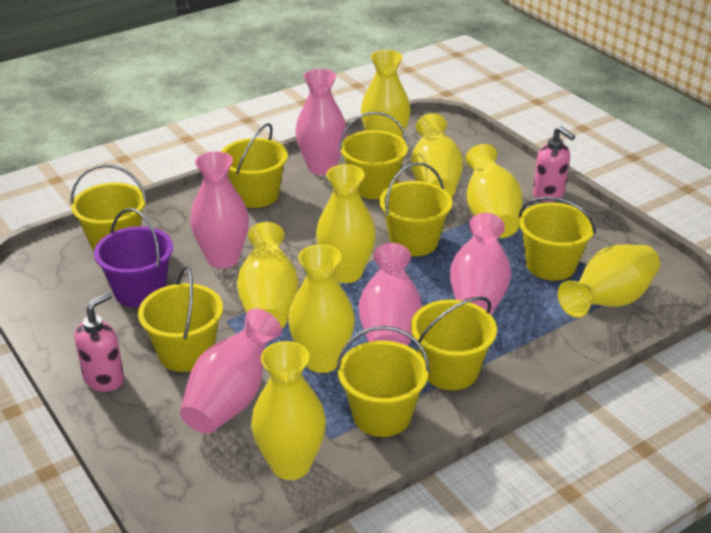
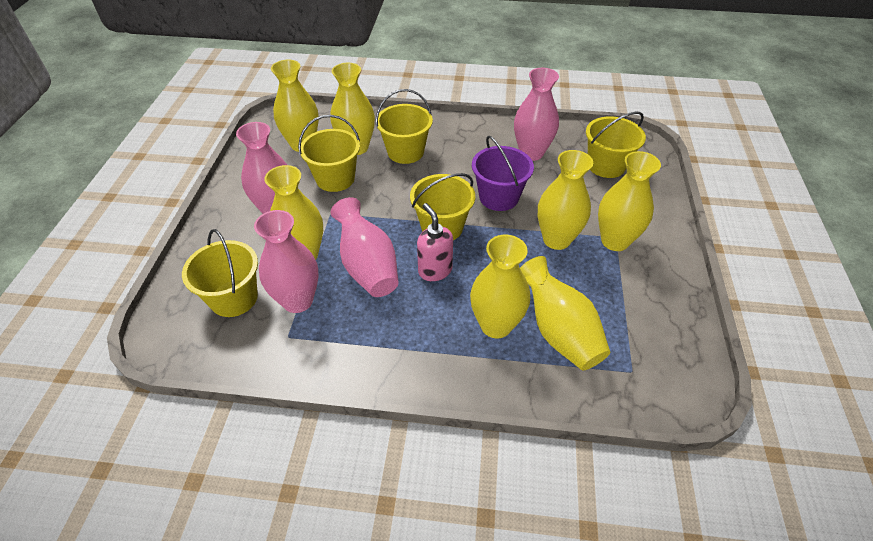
pink soap dispenser: [74,292,124,392] [533,126,575,202] = 2 -> [417,203,453,281] = 1
pink vase: [180,308,282,434] [190,151,249,269] [295,69,347,175] [359,243,422,346] [450,213,511,315] = 5 -> [236,122,287,214] [254,210,319,313] [331,197,399,297] [514,68,559,161] = 4
yellow bucket: [71,164,147,252] [138,266,223,372] [221,123,288,208] [336,326,430,437] [339,112,409,199] [379,162,453,256] [411,296,497,390] [518,197,596,281] = 8 -> [182,229,258,317] [298,115,360,192] [376,89,433,164] [410,173,475,240] [586,111,646,178] = 5
yellow vase: [237,222,299,328] [251,341,326,480] [288,244,355,373] [316,164,376,283] [361,50,411,138] [411,113,463,197] [465,144,522,238] [558,245,660,318] = 8 -> [264,165,323,260] [271,60,319,152] [330,63,375,155] [470,235,530,338] [520,256,610,370] [538,150,593,250] [598,151,661,251] = 7

